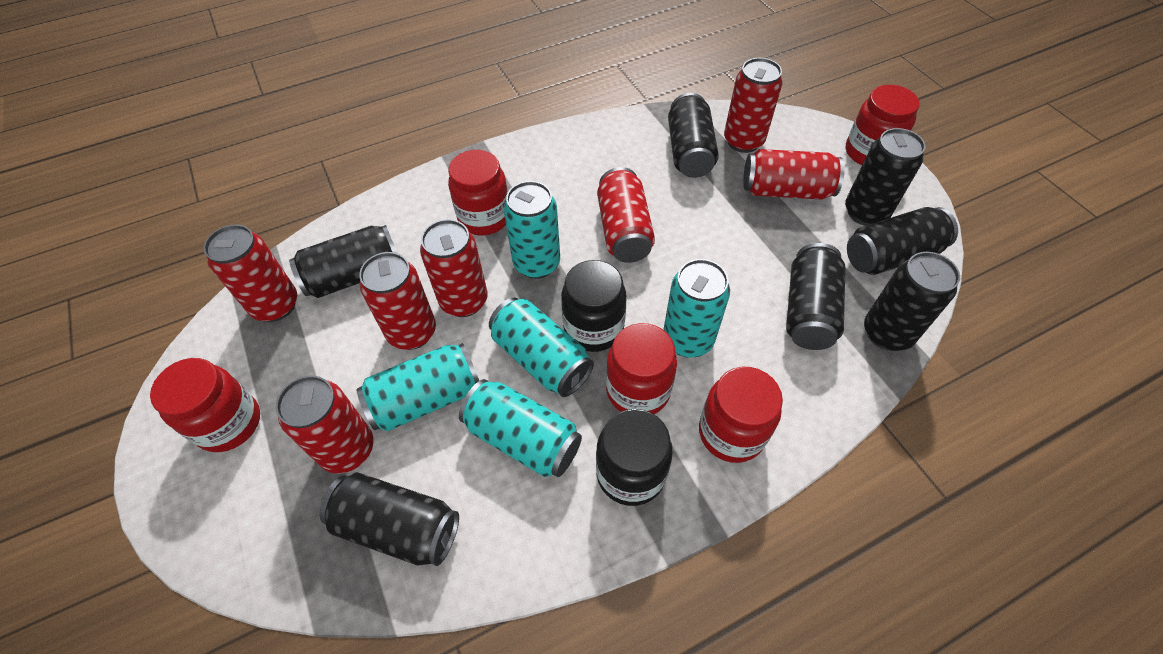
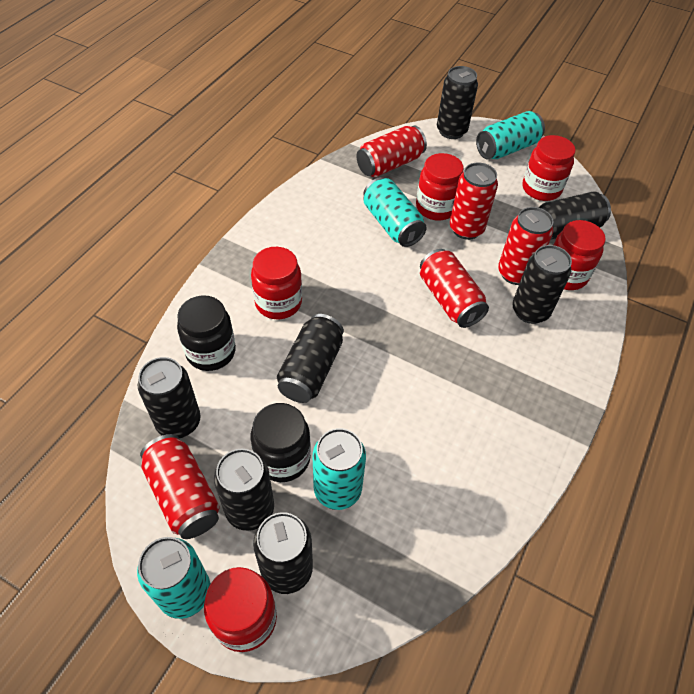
red can: [204,224,297,322] [276,375,373,473] [359,252,436,350] [420,219,488,317] [597,167,655,263] [724,58,783,153] [743,149,845,200] = 7 -> [140,434,220,539] [356,125,427,177] [420,249,489,328] [450,162,498,240] [498,207,553,285] = 5
turquoise can: [356,343,479,431] [459,379,582,477] [489,298,594,397] [504,181,560,279] [663,259,730,358] = 5 -> [137,537,211,619] [313,428,366,510] [363,177,426,247] [476,111,545,160] = 4

